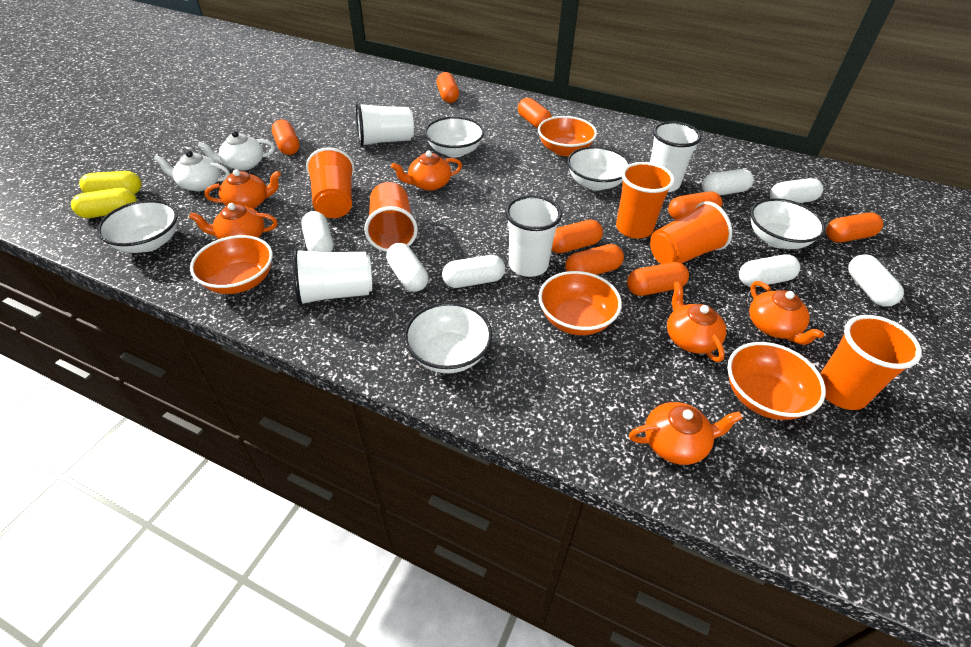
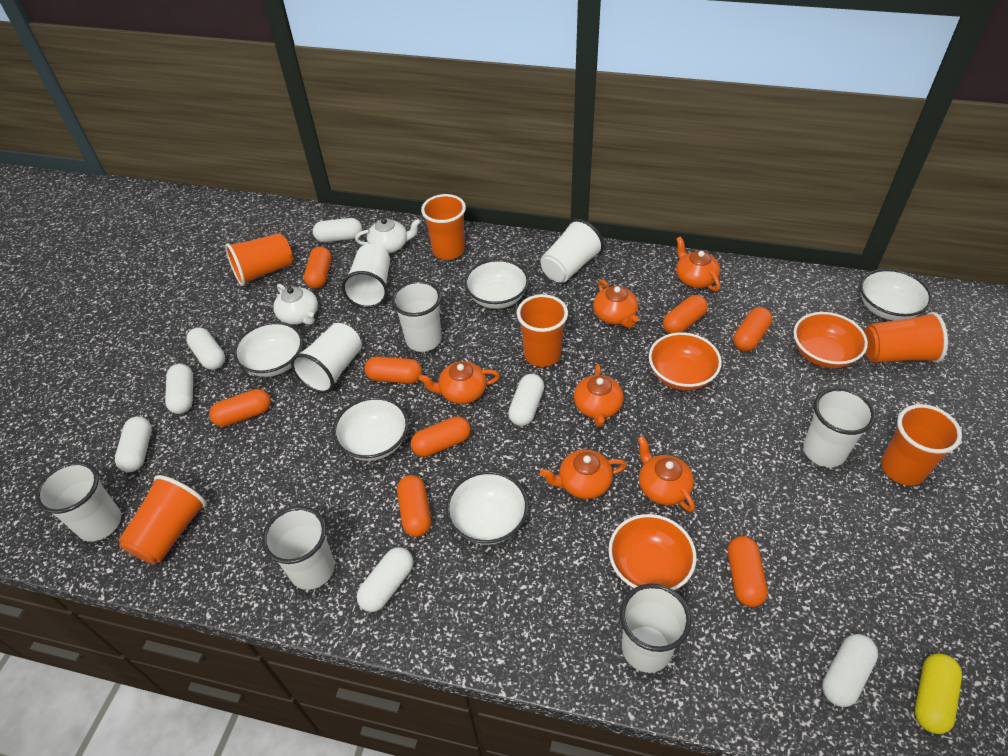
orange bowl: [190,235,273,294] [538,116,597,156] [539,271,622,335] [728,342,826,420] = 4 -> [608,514,697,590] [649,332,722,391] [793,312,868,368] = 3
orange cup: [306,147,354,218] [364,182,418,252] [616,162,674,239] [650,201,732,264] [820,315,922,410] = 5 -> [118,475,207,564] [225,233,293,286] [421,194,466,260] [517,294,568,367] [864,312,948,363] [881,404,962,486] = 6
white cup: [293,248,372,306] [356,102,414,147] [505,195,562,277] [650,121,701,192] = 4 -> [35,461,121,542] [262,506,335,590] [291,323,362,393] [342,244,390,308] [391,280,442,352] [540,219,604,283] [620,583,691,673] [803,388,876,467] = 8
yellow capsule: [71,188,137,218] [79,171,142,194] = 2 -> [915,653,962,734] = 1

